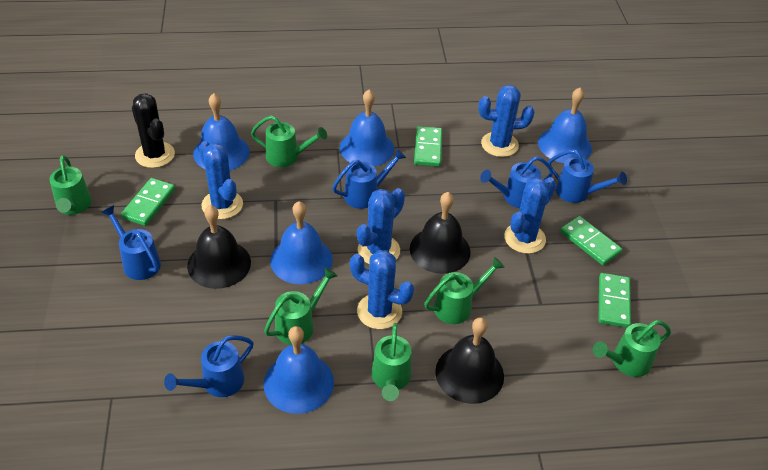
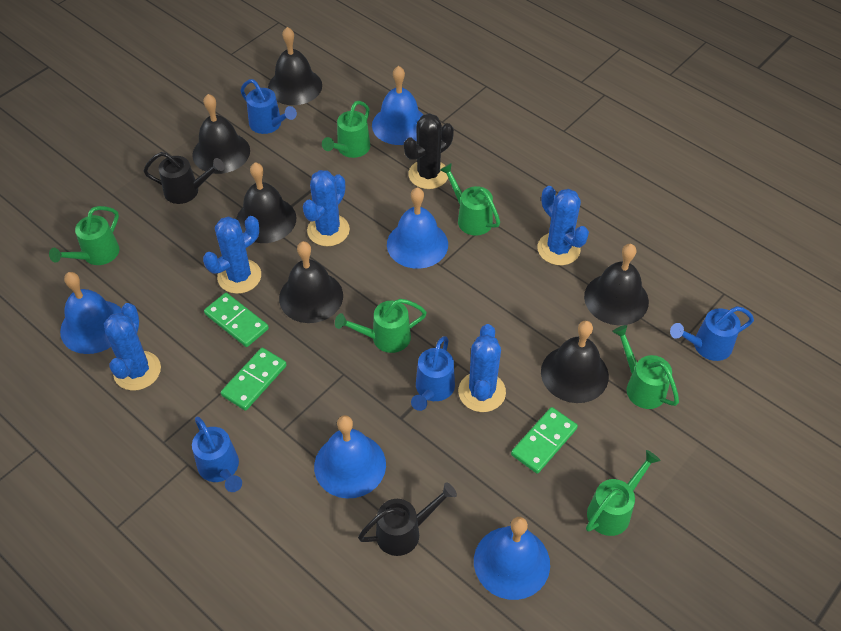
black bell: [187,205,251,289] [410,192,471,274] [435,317,504,404] = 3 -> [192,94,250,174] [236,162,296,243] [268,27,322,105] [279,241,343,323] [541,321,609,403] [584,244,649,325] = 6
black watering can: none = 0 -> [143,152,224,204] [358,482,457,556] = 2
blue watering can: [101,205,161,280] [164,335,253,397] [332,149,406,209] [480,156,554,208] [548,150,627,203] = 5 -> [192,417,242,492] [240,79,297,134] [411,336,455,411] [670,306,754,361] = 4
green domino: [121,178,175,226] [414,126,442,167] [560,216,622,265] [598,273,631,328] = 4 -> [204,293,269,347] [221,348,287,411] [511,407,578,474] = 3

